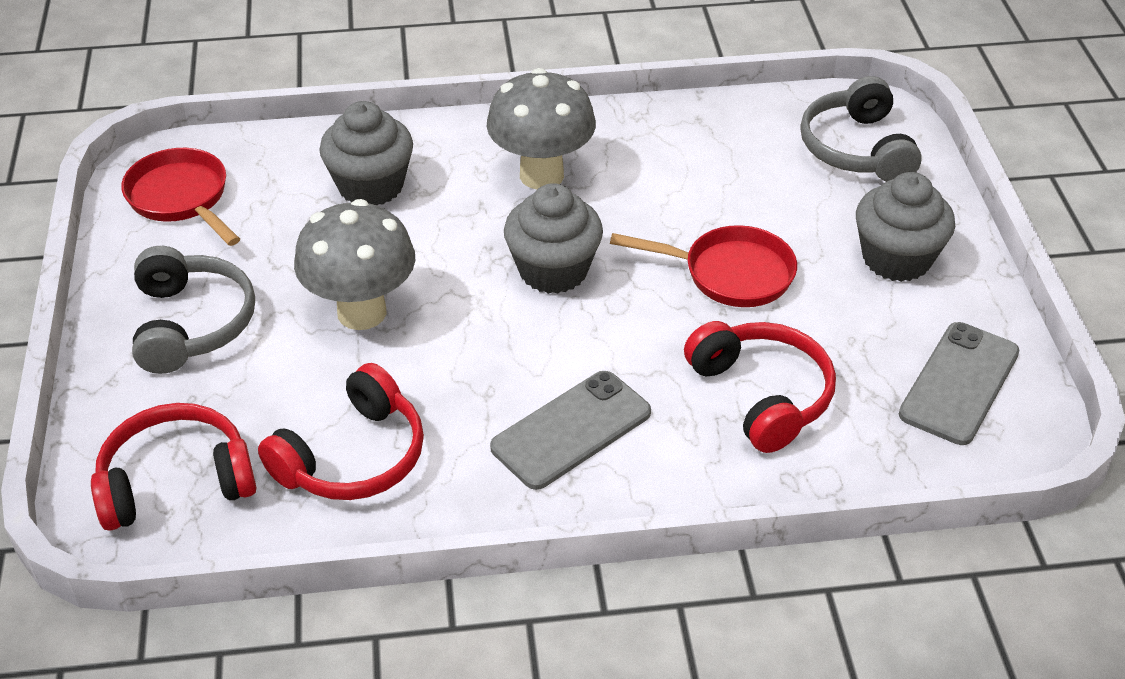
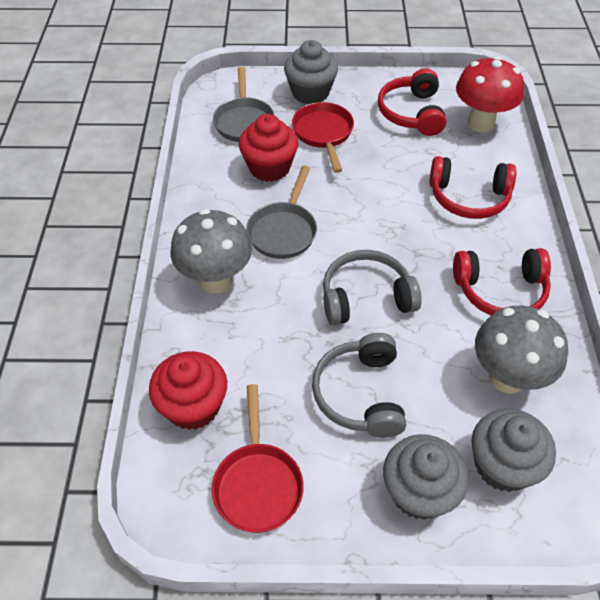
grey pan: none = 0 -> [213,67,275,142] [246,166,317,259] = 2
grey phone: [490,371,651,490] [899,322,1019,445] = 2 -> none = 0
red cupcake: none = 0 -> [149,351,227,430] [239,114,298,182] = 2
red mushroom: none = 0 -> [456,56,524,132] = 1

